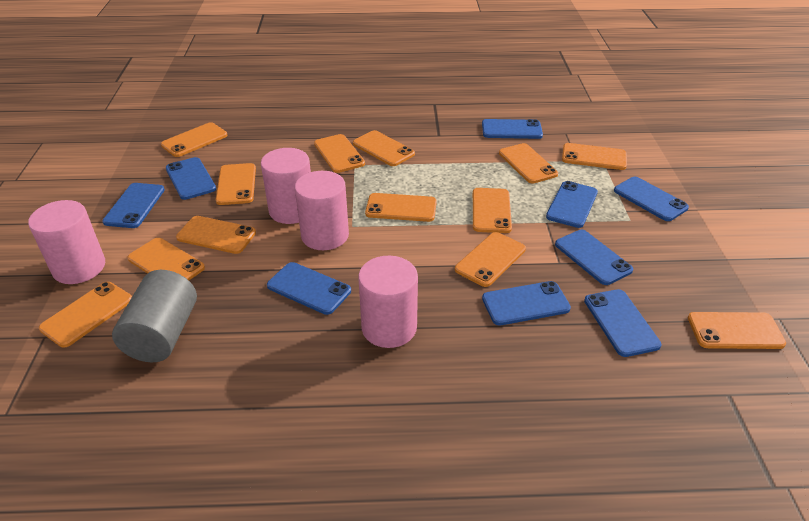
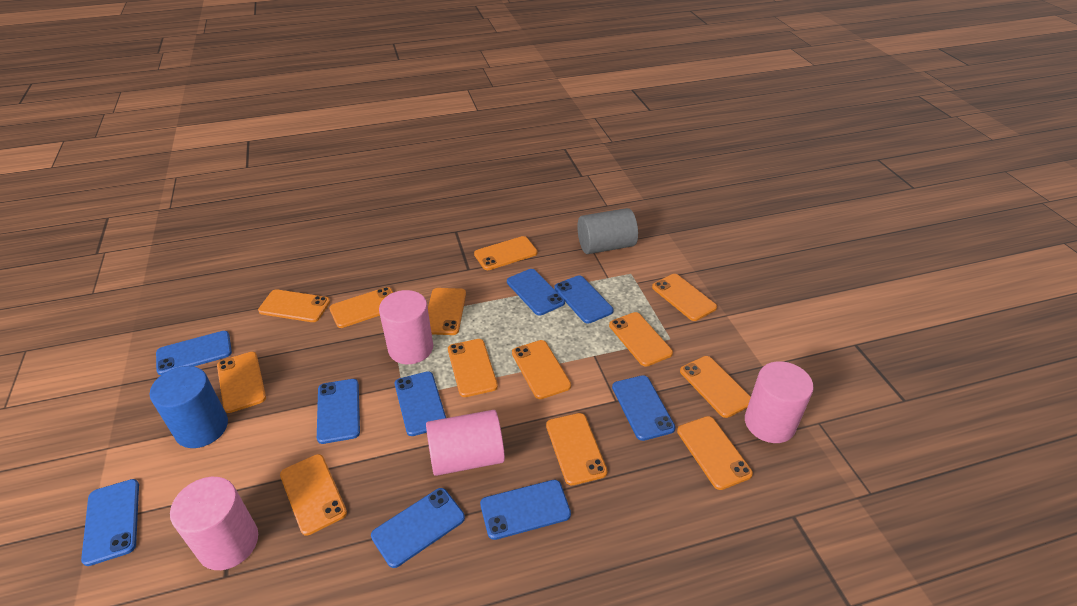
blue cylinder: none = 0 -> [149,366,228,448] = 1

